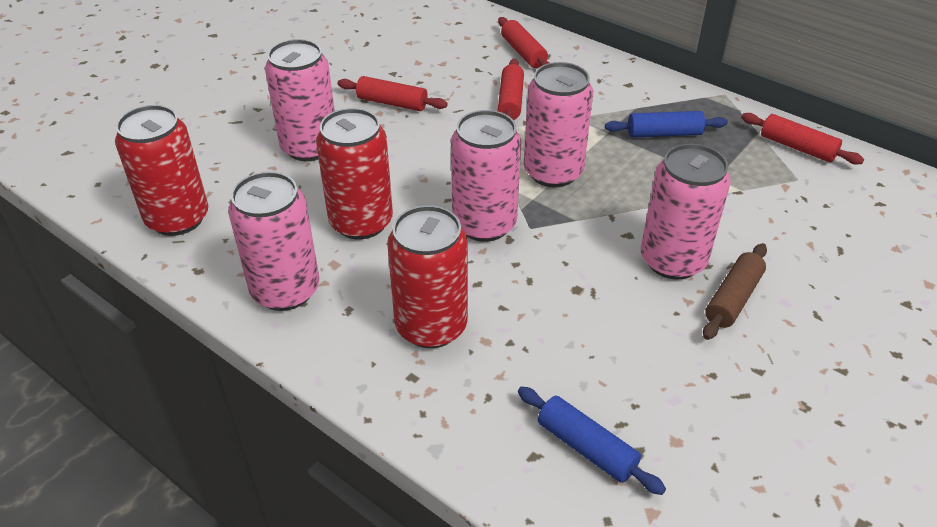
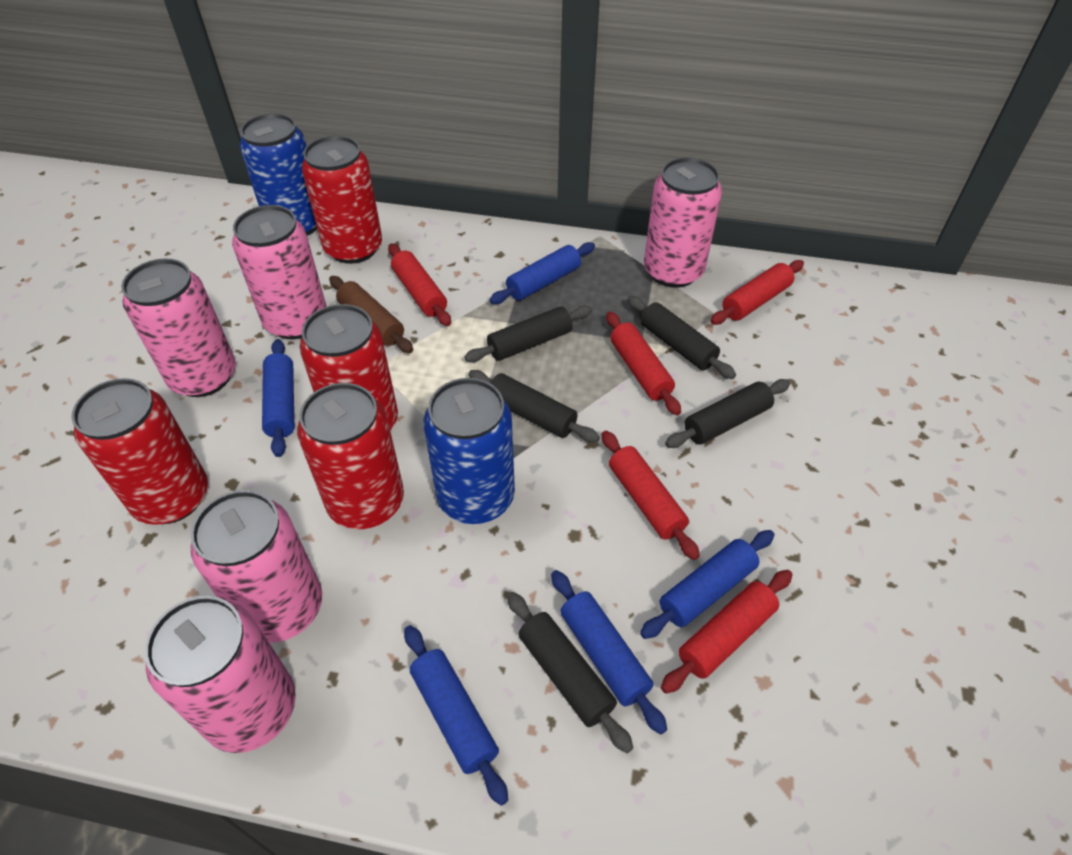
black rolling pin: none = 0 -> [464,306,592,362] [468,370,600,443] [507,592,633,753] [627,296,736,379] [665,379,790,448] = 5
blue can: none = 0 -> [240,113,317,236] [424,378,515,524] = 2
blue rolling pin: [518,386,666,495] [605,111,728,138] = 2 -> [262,339,295,457] [404,625,508,806] [489,242,595,304] [551,570,667,735] [640,530,774,639] = 5
red can: [115,105,208,236] [316,108,393,239] [387,205,468,348] = 3 -> [71,378,208,525] [297,383,404,529] [300,304,398,430] [302,135,382,264] = 4
red rolling pin: [338,76,448,111] [498,17,550,68] [498,59,524,120] [741,113,864,164] = 4 -> [388,243,451,326] [601,431,700,560] [606,311,681,415] [661,570,793,694] [710,260,804,325] = 5

